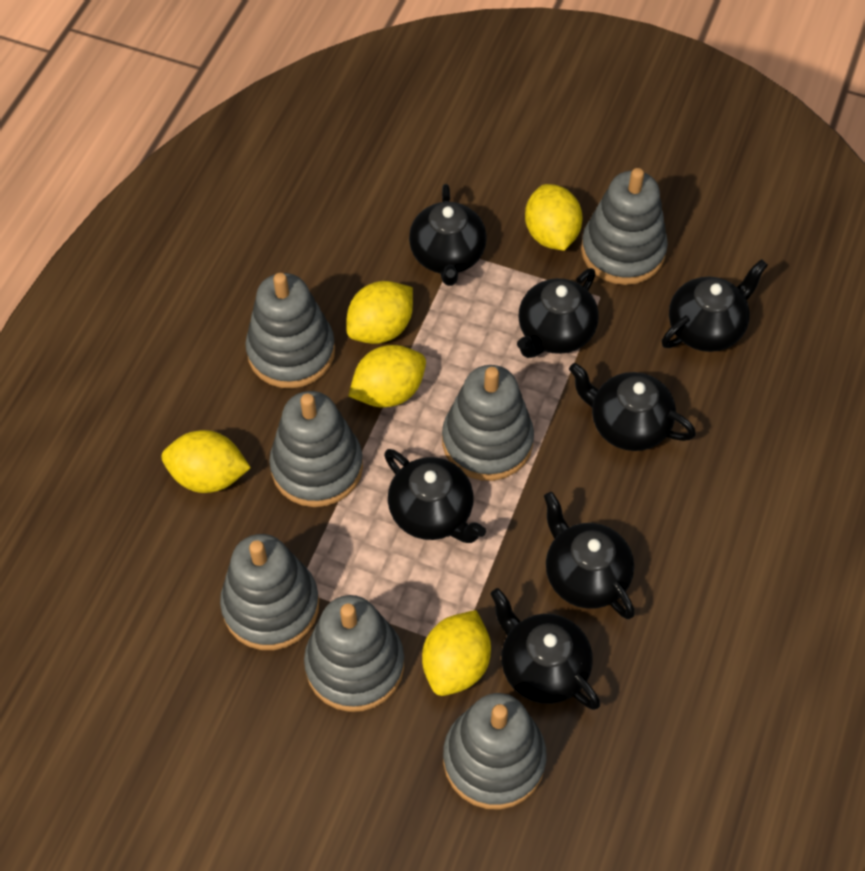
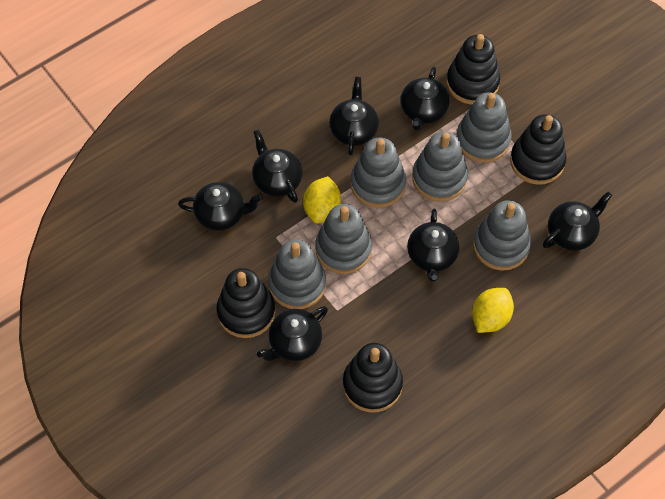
black stacking toy: none = 0 -> [217,268,275,338] [343,343,403,412] [446,34,500,105] [510,114,566,185] = 4
grey stacking toy: [220,534,319,650] [245,273,335,388] [269,391,363,507] [304,595,404,712] [442,365,534,481] [443,693,547,810] [581,168,668,285] = 7 -> [268,239,326,309] [315,204,372,274] [351,138,406,208] [412,131,468,202] [456,93,512,163] [473,200,531,271] = 6
yellow lemon: [161,430,251,493] [346,281,413,344] [348,345,426,407] [422,610,491,696] [525,184,582,251] = 5 -> [303,176,341,224] [472,288,514,333] = 2

